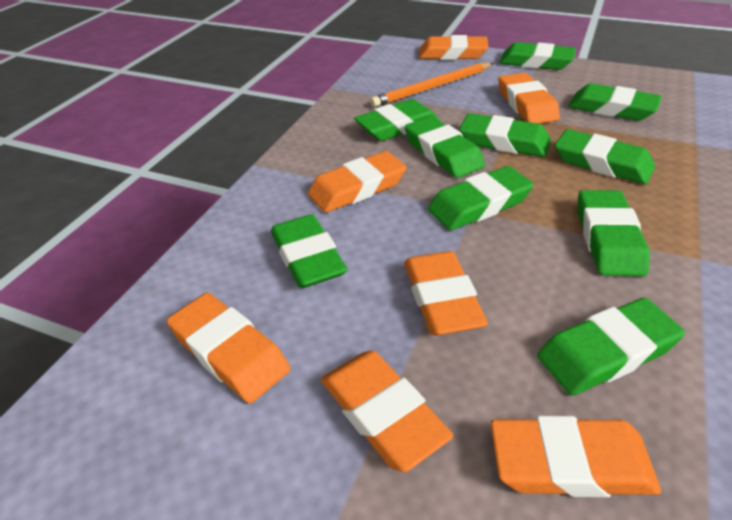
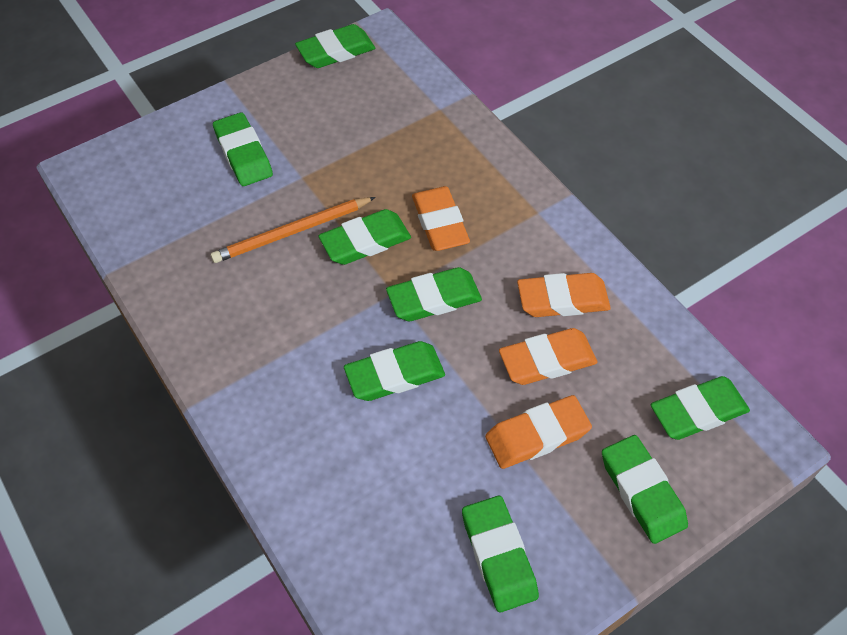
green eraser: [271,214,347,288] [354,99,440,141] [405,116,485,178] [428,166,534,230] [460,113,551,157] [499,42,576,70] [537,298,685,395] [555,129,655,184] [568,83,662,121] [578,190,650,276] = 10 -> [213,112,273,186] [295,24,375,68] [319,209,411,265] [344,341,445,401] [386,267,482,321] [462,496,539,612] [602,435,688,544] [651,376,750,440] = 8
orange eraser: [167,293,290,403] [308,151,407,213] [321,350,453,472] [404,251,488,335] [419,35,489,60] [491,416,661,497] [498,73,560,124] = 7 -> [412,186,470,251] [485,395,592,469] [499,328,598,385] [517,273,611,317] = 4

